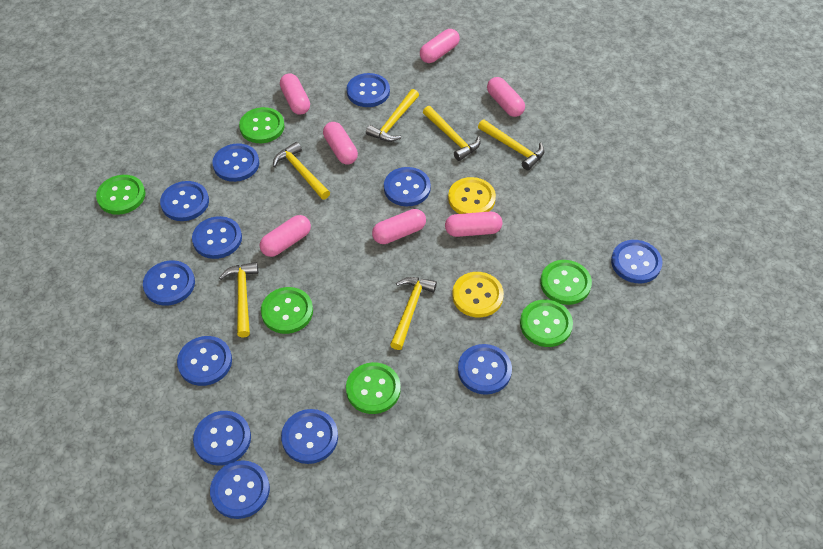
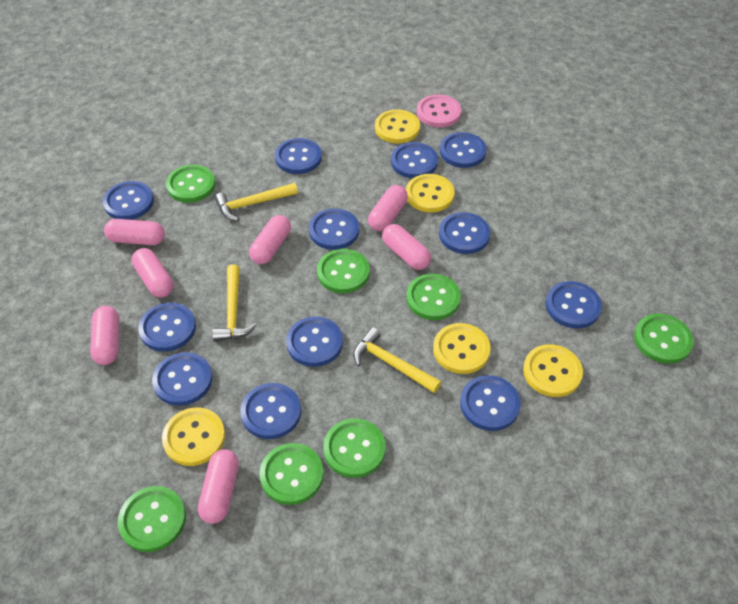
green button: [96,175,145,215] [239,107,285,143] [261,287,313,334] [346,362,401,414] [520,300,573,347] [540,260,592,305] = 6 -> [118,486,186,552] [166,165,216,203] [260,443,324,505] [317,249,370,293] [323,418,386,478] [406,274,461,320] [634,314,694,364] = 7
pink button: none = 0 -> [417,94,461,127] = 1
yellow button: [448,177,496,214] [452,272,504,317] = 2 -> [162,408,225,466] [375,109,420,143] [406,174,455,212] [433,323,491,374] [523,344,583,397] = 5
yellow hammer: [219,262,258,338] [273,142,330,200] [366,89,419,142] [390,277,437,350] [423,106,480,161] [478,119,544,170] = 6 -> [212,264,257,341] [215,183,298,221] [353,327,441,393] = 3

